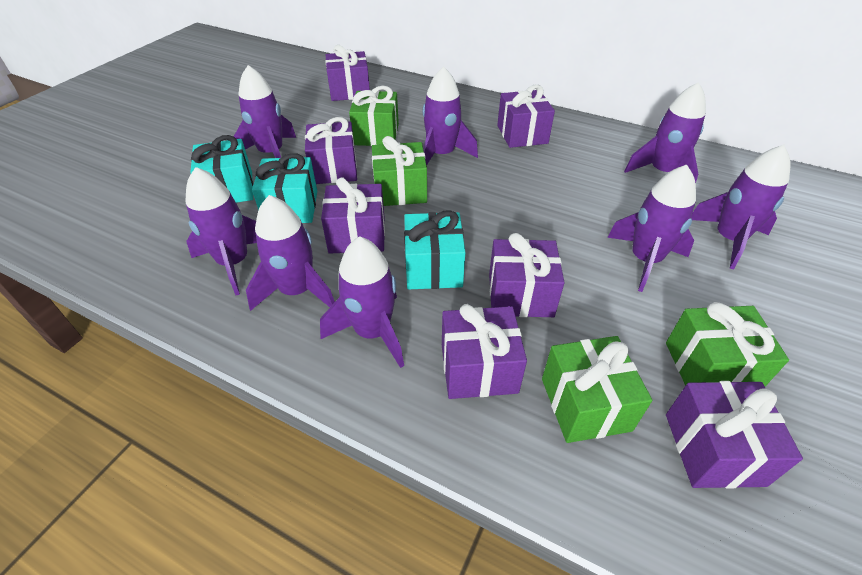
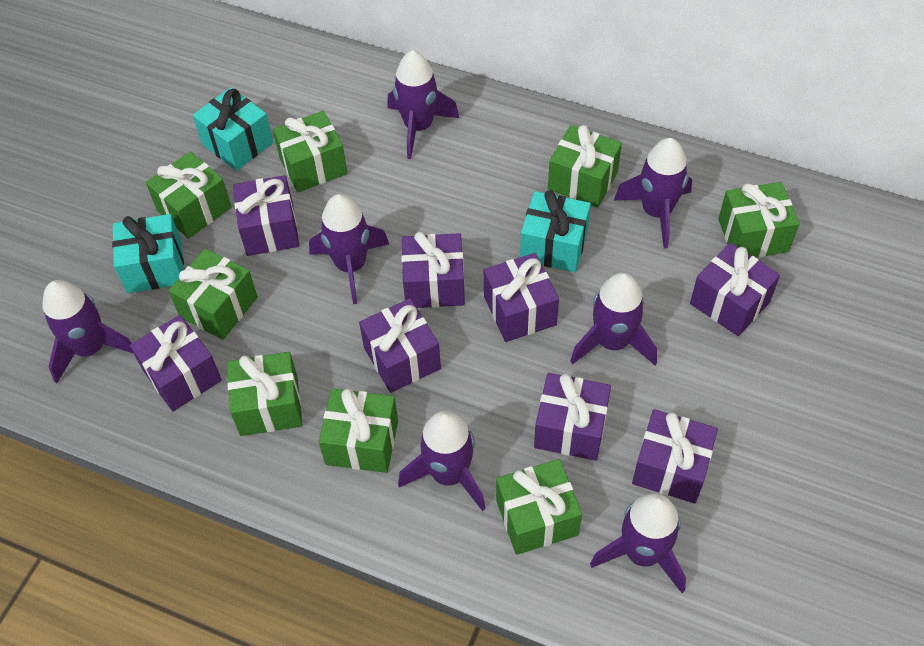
green gift: [349,86,399,146] [372,136,427,206] [542,336,652,443] [666,302,789,386] = 4 -> [146,151,232,239] [168,249,258,340] [227,352,302,436] [273,111,347,192] [319,389,398,473] [496,459,582,555] [548,125,622,208] [718,182,799,257] = 8
purple gift: [305,117,357,184] [321,177,385,254] [326,45,370,101] [442,304,527,399] [489,233,565,317] [497,85,555,148] [666,381,803,489] = 7 -> [130,315,222,411] [233,175,299,256] [359,298,441,393] [401,232,465,308] [484,253,559,342] [534,373,611,461] [632,409,718,503] [690,243,780,336] = 8
purple rocket: [185,167,257,296] [234,65,296,158] [246,195,335,311] [320,236,404,368] [423,66,478,166] [607,165,696,292] [624,82,706,184] [691,145,791,269] = 8 -> [42,280,134,383] [309,194,389,304] [387,50,459,159] [398,411,486,511] [571,273,657,365] [590,493,686,593] [614,138,692,249] = 7

